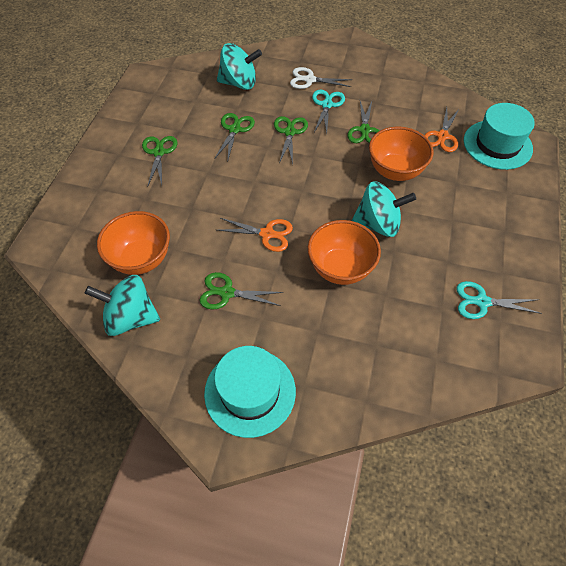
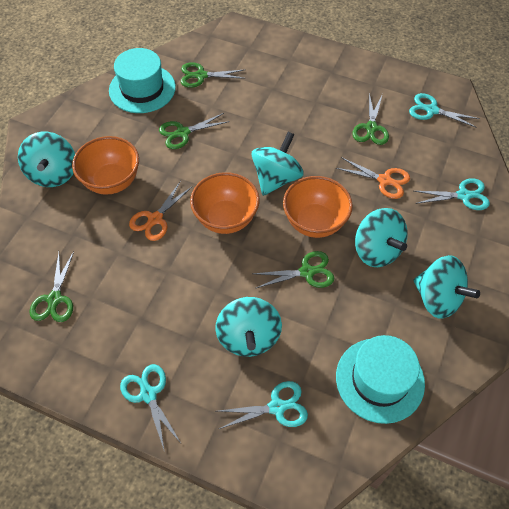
turquoise scissors: [312,89,345,134] [456,281,542,319] = 2 -> [120,364,181,452] [218,381,308,429] [409,93,480,128] [414,178,490,210] = 4
turquoise spinning top: [85,275,160,336] [217,43,262,90] [351,181,416,237] = 3 -> [18,132,75,187] [215,297,282,357] [252,132,304,196] [355,208,408,267] [413,255,480,319] = 5
white scissors: [290,67,352,89] = 1 -> none = 0

